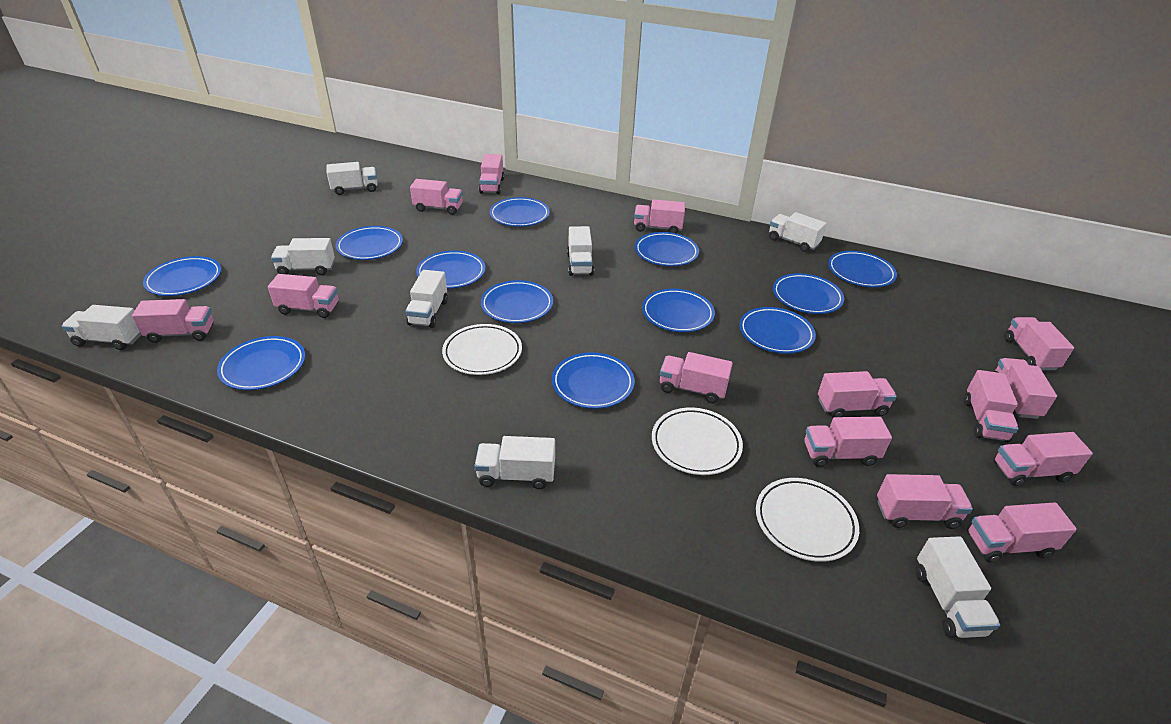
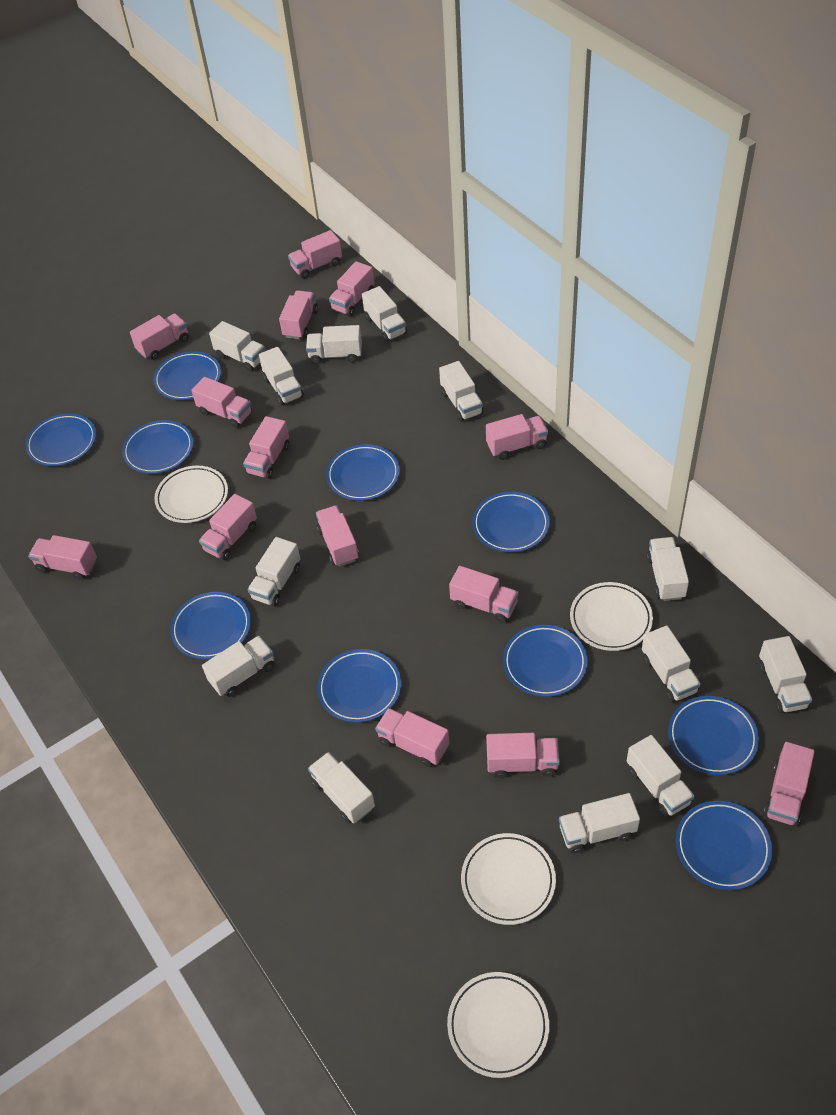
blue plate: [143,256,221,296] [217,336,305,390] [336,226,403,260] [416,251,485,289] [481,280,553,323] [490,197,550,227] [552,352,634,409] [635,232,699,266] [642,289,715,332] [739,307,816,354] [773,273,844,314] [828,251,897,287] = 12 -> [26,413,96,466] [122,420,194,474] [154,351,221,400] [171,592,251,660] [317,649,401,723] [326,444,400,501] [473,492,550,552] [503,625,587,697] [668,696,759,775] [676,801,772,890] = 10
white plate: [442,324,522,375] [652,407,743,475] [756,478,859,562] = 3 -> [154,466,228,523] [447,972,549,1078] [461,833,556,925] [570,582,653,651] = 4
white truck: [62,305,141,350] [271,238,335,275] [326,162,378,195] [405,270,448,328] [474,436,555,489] [567,226,594,276] [769,212,827,252] [916,536,1000,638] = 8 -> [202,636,275,697] [209,321,266,372] [248,537,300,606] [259,347,304,405] [306,325,362,364] [308,752,375,823] [362,286,407,342] [439,361,484,422] [559,793,640,853] [627,735,694,817] [642,626,701,702] [646,537,689,601] [759,636,812,713] = 13

